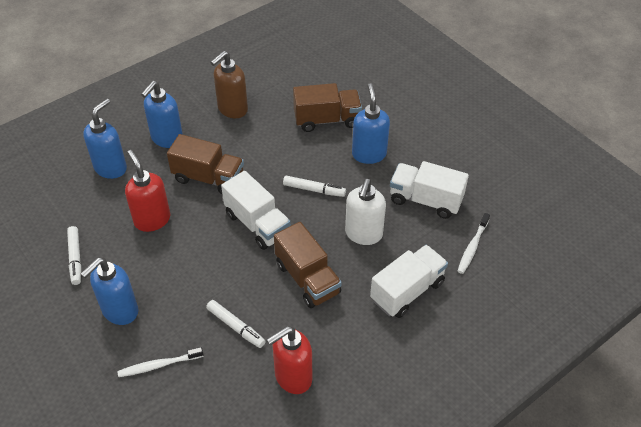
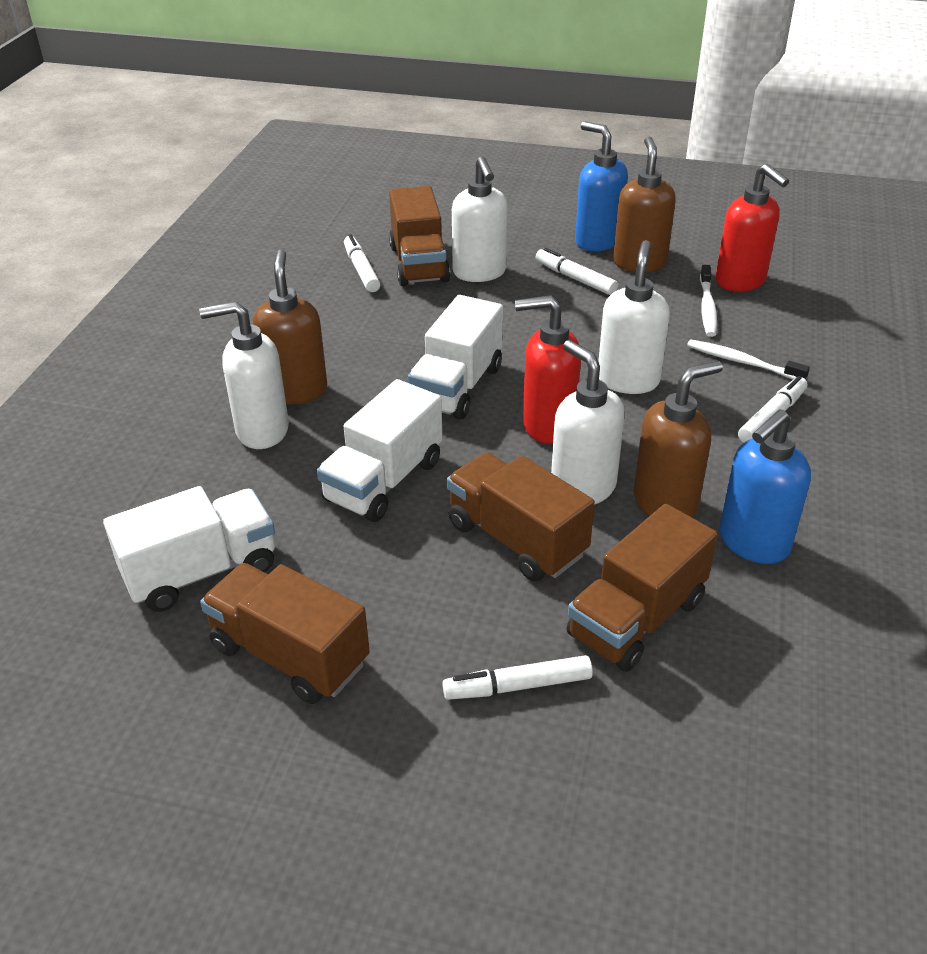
blue soap dispenser: [81,258,139,325] [83,98,127,179] [141,81,183,148] [352,83,390,164] = 4 -> [575,121,628,251] [719,409,811,564] = 2
brown soap dispenser: [210,51,248,118] = 1 -> [253,250,327,404] [613,137,676,272] [634,361,723,518] = 3
brown truck: [167,134,244,194] [274,222,342,308] [293,83,362,132] = 3 -> [200,563,370,704] [389,186,450,286] [447,452,595,582] [567,504,718,672] = 4
white marker: [67,226,81,285] [206,300,265,348] [283,176,346,197] = 3 -> [344,234,380,292] [442,655,593,700] [535,248,618,295] [738,376,807,443] = 4
white soap dispenser: [345,179,386,245] = 1 -> [199,301,289,449] [452,157,508,282] [551,340,625,504] [598,240,670,394] = 4

